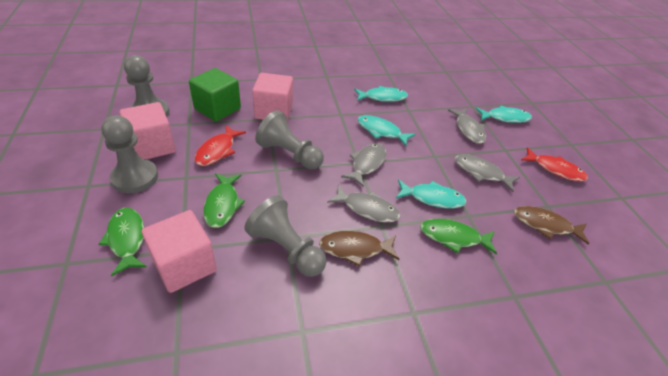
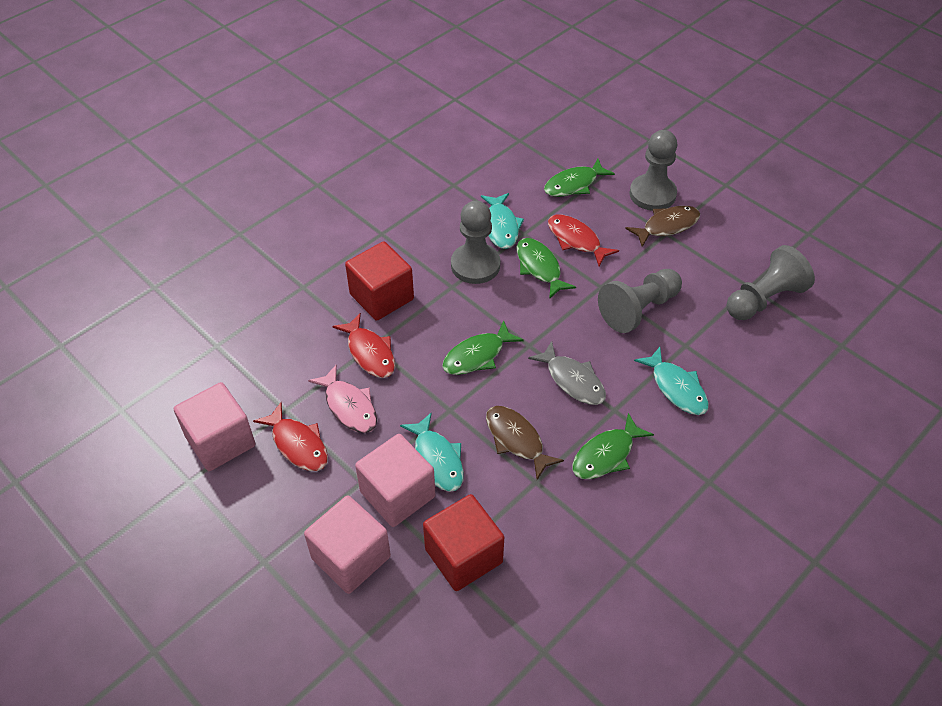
green cube: [189,68,241,122] = 1 -> none = 0
green fish: [99,208,147,277] [203,173,245,228] [420,219,497,254] = 3 -> [442,320,524,375] [517,238,576,299] [544,159,615,197] [572,413,654,479] = 4
grey fish: [327,185,400,222] [341,143,386,187] [448,109,486,144] [455,154,520,192] = 4 -> [528,341,606,405] = 1
pink fish: none = 0 -> [308,365,377,433] = 1
red cube: none = 0 -> [345,241,414,321] [423,494,504,591] = 2
red fish: [194,125,246,166] [521,147,588,182] = 2 -> [253,402,328,471] [332,313,395,378] [548,215,619,266] = 3
turquoise fish: [354,86,408,102] [358,115,415,146] [396,180,467,209] [476,105,532,123] = 4 -> [400,412,464,492] [481,193,524,249] [634,347,709,415] = 3

